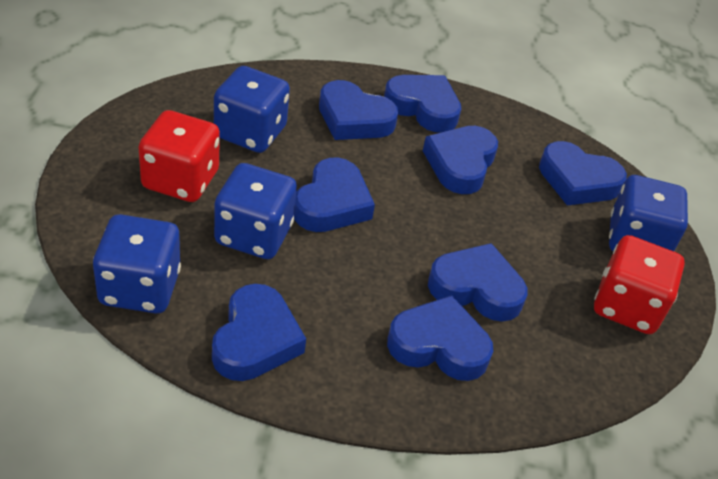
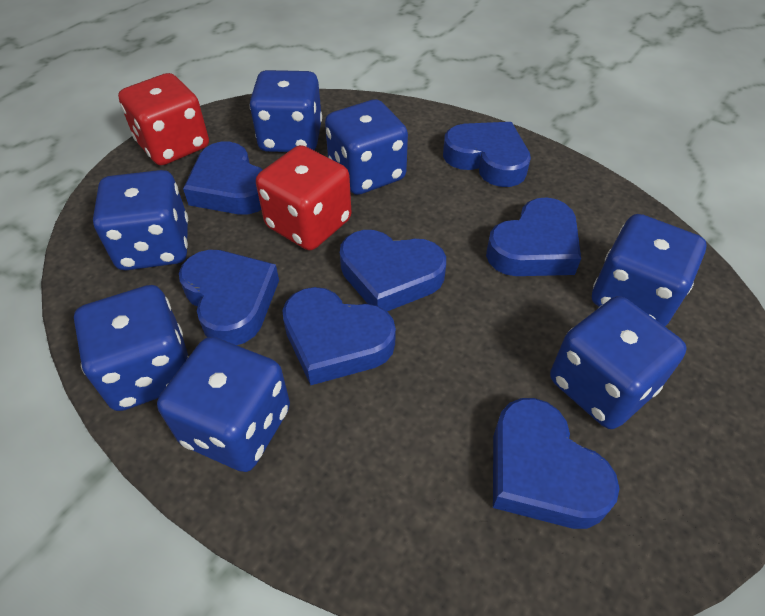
blue dice: [93,214,181,313] [214,66,290,153] [214,163,297,259] [609,175,688,251] = 4 -> [74,285,189,411] [93,170,188,270] [157,337,290,472] [250,70,322,152] [325,99,408,195] [550,296,687,429] [592,214,706,326] = 7
blue heart: [212,284,306,381] [294,158,375,232] [319,80,398,140] [384,75,461,133] [387,295,493,381] [423,126,498,194] [428,243,528,322] [539,141,627,205] = 8 -> [179,250,279,345] [183,141,263,215] [282,287,396,385] [340,230,446,311] [443,122,531,187] [486,197,581,276] [493,398,620,529] = 7

